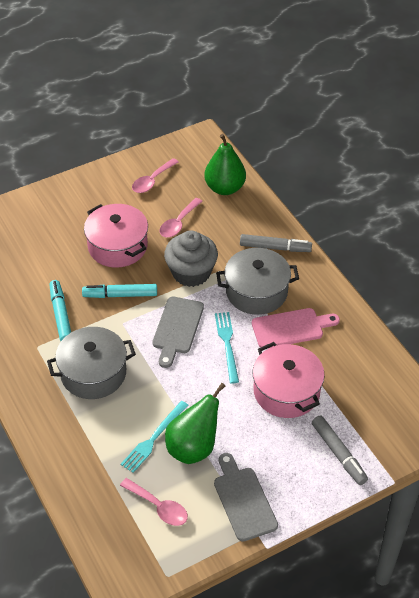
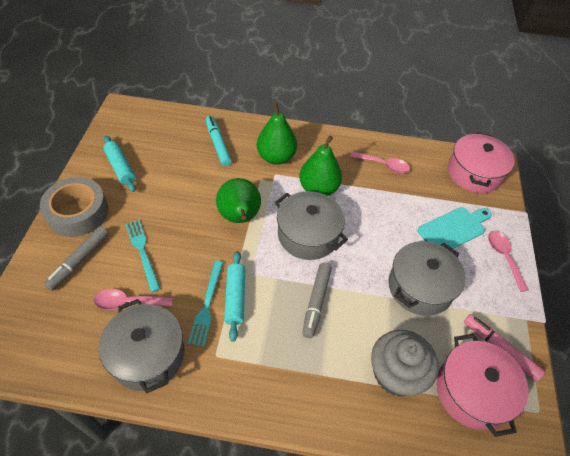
green pear: [165,383,225,464] [204,134,246,195] = 2 -> [216,178,261,223] [257,102,297,165] [299,136,342,196] = 3
grey cutting board: [152,297,204,368] [214,453,278,542] = 2 -> none = 0
grey pot: [47,327,136,399] [216,248,299,315] = 2 -> [99,299,184,393] [275,191,348,260] [388,241,466,316] = 3
grey tape: none = 0 -> [40,177,108,237] = 1
pink cutting board: [252,308,340,348] = 1 -> none = 0
pink marker: none = 0 -> [464,314,545,382] = 1
turquoise cutting board: none = 0 -> [418,207,492,249] = 1
turquoise marker: [50,280,71,341] [82,284,157,298] = 2 -> [206,116,232,166] = 1
turquoise rolling pin: none = 0 -> [103,136,136,192] [224,251,245,342] = 2

